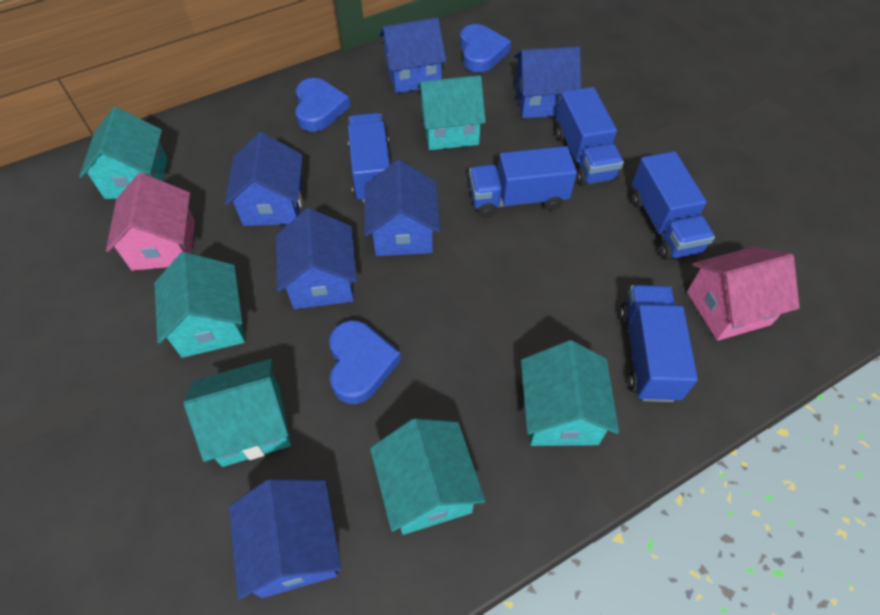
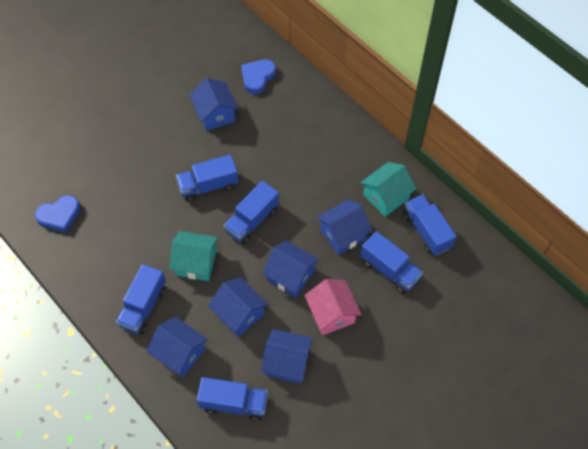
blue heart: [295,78,351,132] [329,320,401,404] [460,24,511,72] = 3 -> [35,195,80,233] [241,59,276,94] = 2
blue truck: [348,113,390,203] [469,146,577,218] [556,87,624,186] [619,285,698,402] [631,151,715,260] = 5 -> [116,264,166,334] [176,155,238,202] [197,377,268,421] [223,181,279,244] [360,231,423,294] [403,194,456,256] = 6
pink house: [106,173,195,271] [687,246,800,341] = 2 -> [304,279,362,335] = 1
turquoise house: [79,107,168,199] [154,252,245,358] [184,359,291,467] [370,418,485,535] [417,75,486,150] [521,340,619,446] = 6 -> [169,231,218,281] [360,162,416,217] = 2

